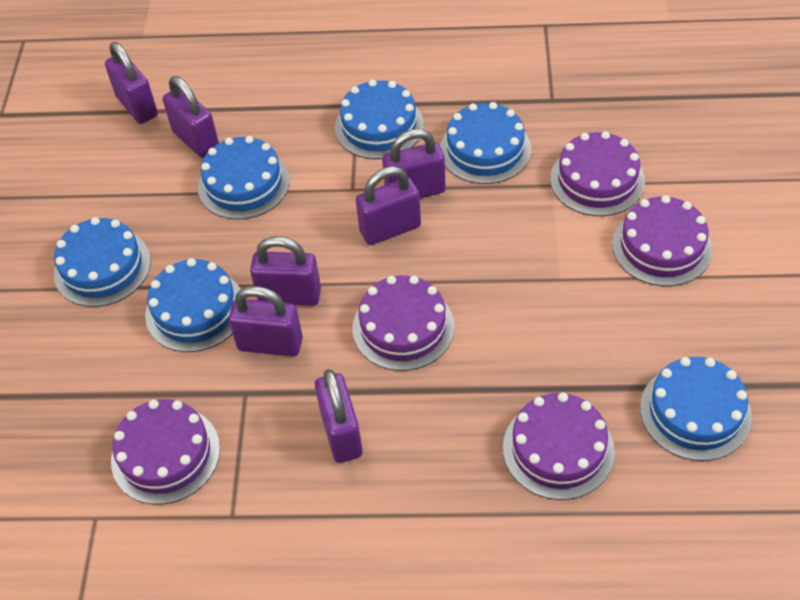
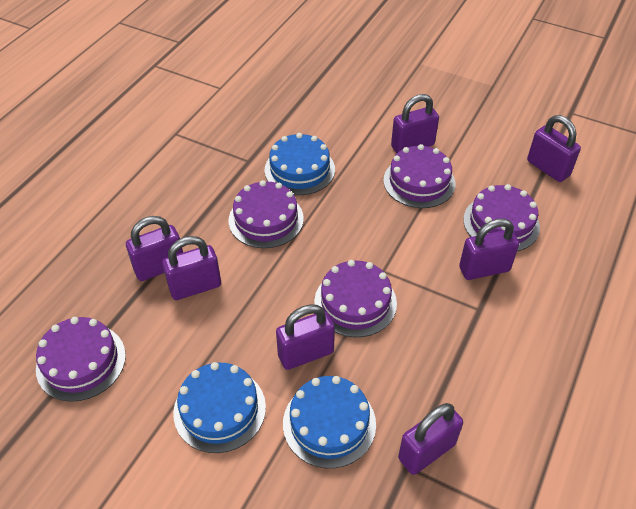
blue cake: [54,217,151,307] [145,258,241,352] [198,136,290,220] [335,79,424,159] [440,102,531,184] [640,357,752,461] = 6 -> [173,362,266,453] [265,133,335,195] [283,376,376,468] = 3

